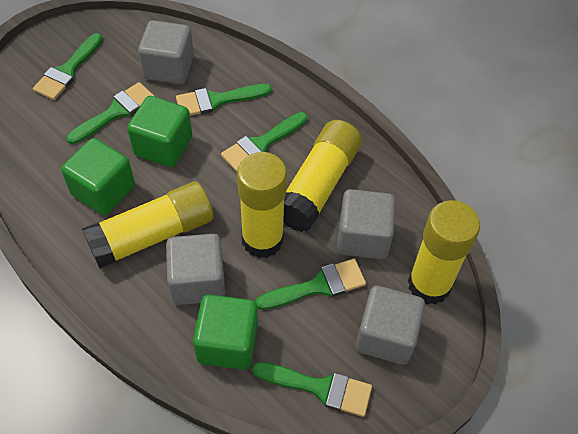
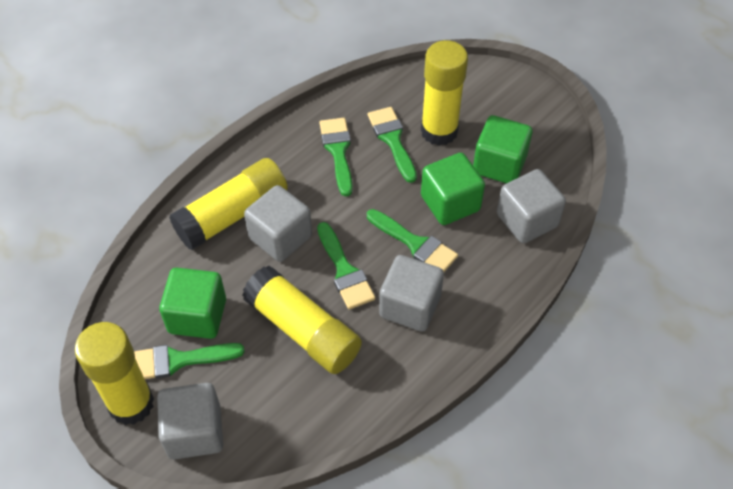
green brush: [33,33,102,100] [66,82,155,144] [176,84,272,116] [221,112,307,172] [252,362,372,417] [255,259,366,310] = 6 -> [134,343,245,379] [317,222,375,310] [319,118,353,196] [367,209,458,272] [368,107,417,183] = 5

